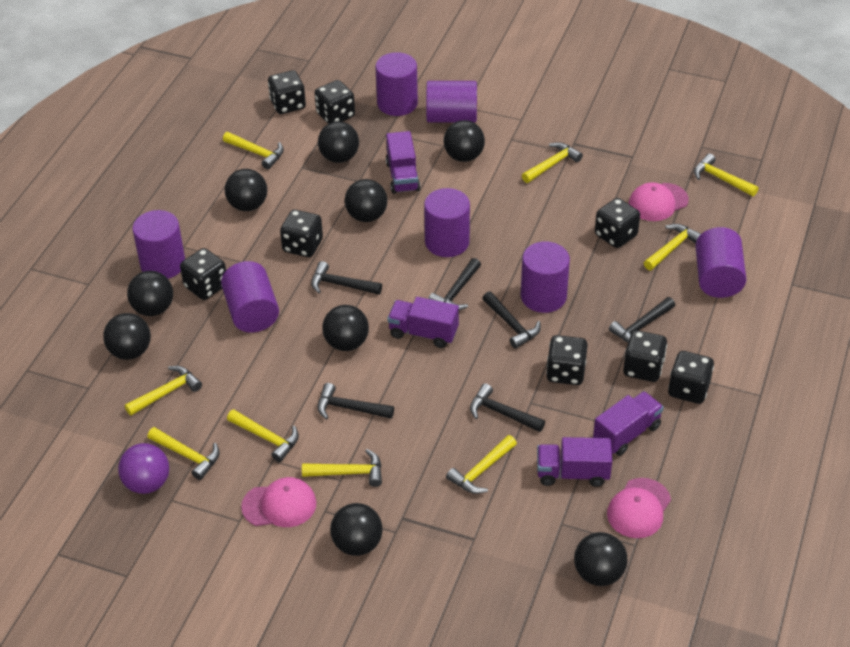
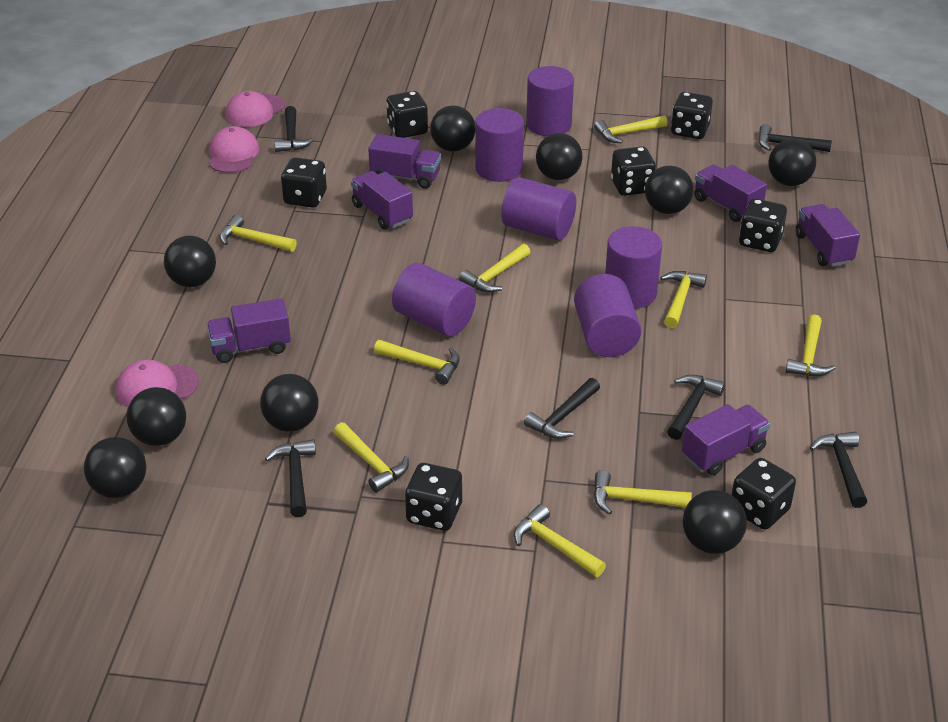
black dice: [180,248,226,300] [268,70,306,114] [280,210,323,257] [315,80,355,124] [546,335,588,385] [595,198,640,248] [623,330,667,382] [668,351,714,404] = 8 -> [281,157,327,208] [386,91,428,138] [405,463,462,531] [611,146,656,196] [671,92,713,139] [732,458,796,530] [739,199,787,252] = 7
purple ball: [118,443,169,494] = 1 -> none = 0
purple cylinder: [132,210,185,279] [221,261,279,333] [375,52,418,116] [424,188,470,257] [426,81,477,123] [521,241,570,313] [695,227,747,298] = 7 -> [392,263,476,337] [475,108,524,182] [501,177,576,241] [526,66,574,136] [574,274,641,357] [605,226,662,309] = 6
purple truck: [386,131,420,194] [388,297,459,348] [537,437,612,487] [593,391,664,456] = 4 -> [207,298,291,363] [351,171,413,230] [368,134,441,189] [682,404,770,476] [694,165,767,222] [796,204,860,267] = 6

